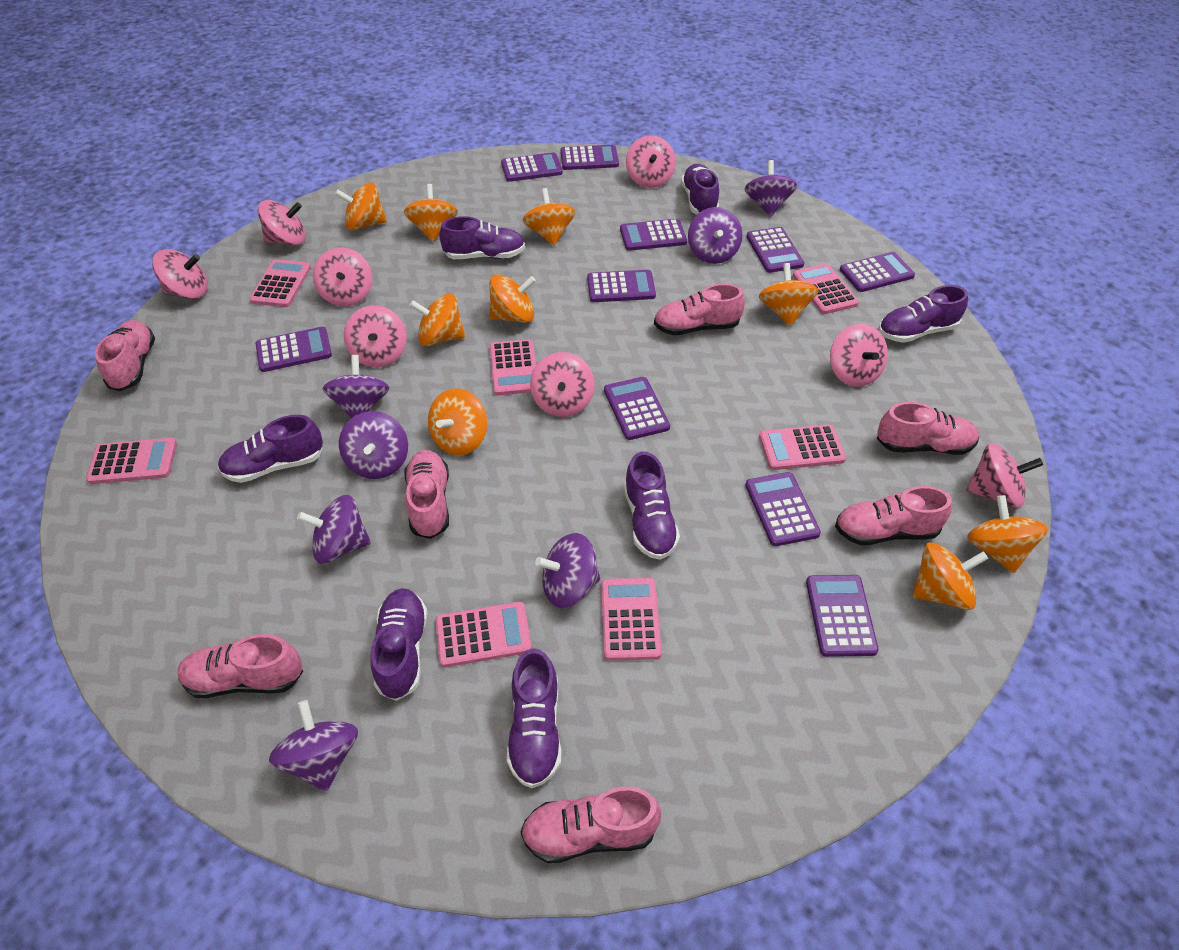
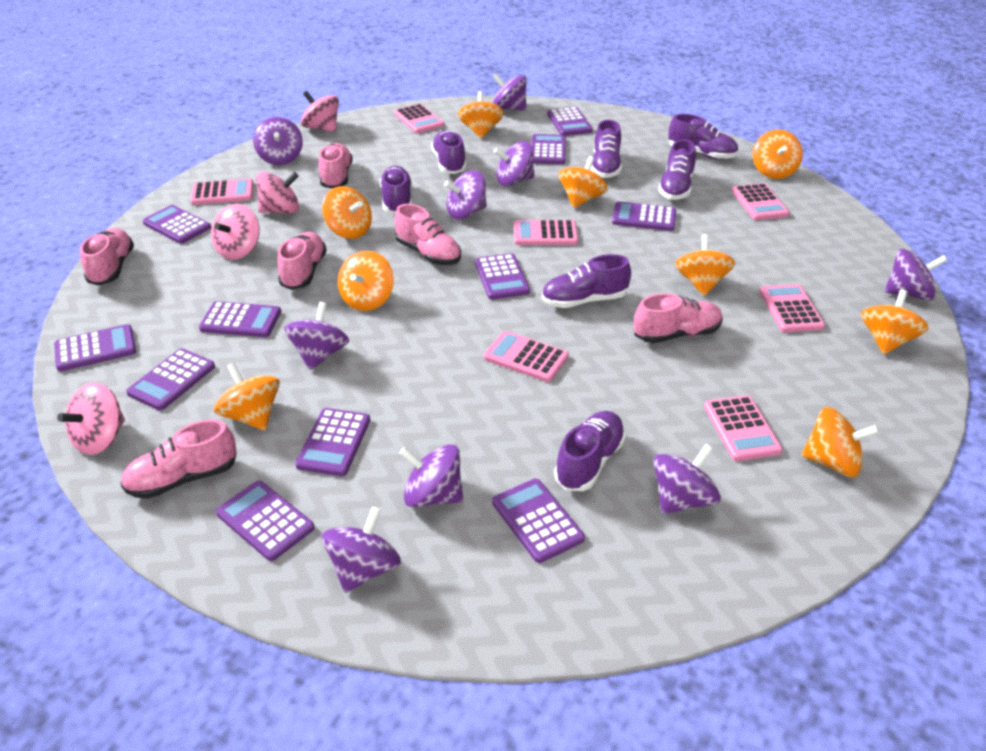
pink shoe: [95,320,155,391] [178,634,303,698] [404,450,449,539] [521,787,661,863] [654,284,745,335] [835,486,952,545] [877,402,979,455] = 7 -> [80,228,134,286] [120,419,237,499] [277,232,327,290] [319,143,353,189] [394,204,461,265] [634,293,723,343] = 6
pink spinning top: [152,249,208,299] [258,200,306,246] [313,247,372,306] [344,305,407,367] [530,352,595,417] [626,135,676,188] [830,324,888,387] [966,443,1043,508] = 8 -> [57,383,125,455] [211,204,259,260] [256,172,299,214] [301,91,339,132] = 4
purple calculator: [256,327,332,372] [501,152,563,182] [560,145,619,170] [587,270,656,302] [604,377,670,440] [620,219,687,251] [745,472,821,546] [746,227,804,273] [806,575,879,657] [840,252,915,292] = 10 -> [54,324,136,372] [126,348,215,410] [143,205,211,244] [199,301,281,337] [216,481,314,561] [295,408,370,476] [475,253,530,300] [492,479,585,563] [531,134,566,164] [547,107,592,136] [612,202,676,231] = 11
purple spinning top: [269,700,358,792] [297,495,371,564] [322,355,389,418] [339,411,408,479] [535,533,600,608] [688,207,743,264] [745,160,797,216] = 7 -> [253,117,303,165] [284,302,349,370] [322,506,401,593] [399,444,463,508] [444,170,487,220] [492,73,526,111] [494,141,535,186] [653,444,721,514] [885,249,948,301] = 9

